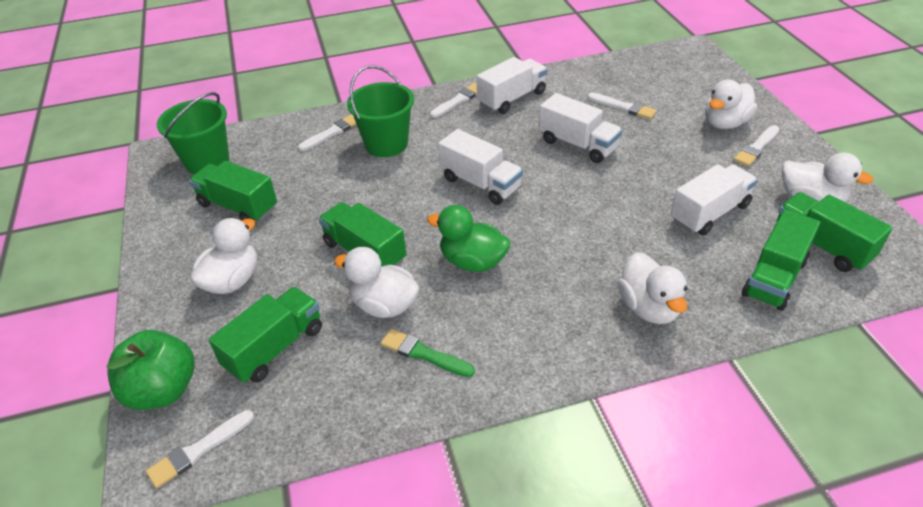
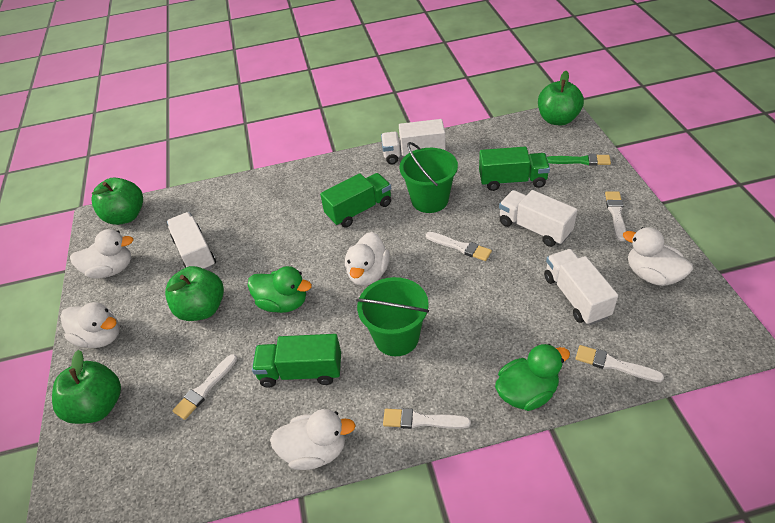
green apple: [107,330,195,410] = 1 -> [52,350,121,424] [92,178,143,225] [165,266,224,321] [538,71,584,126] = 4
green duck: [427,205,510,272] = 1 -> [248,266,312,313] [495,344,570,411] = 2
green truck: [189,161,277,221] [209,287,322,383] [319,202,406,267] [742,209,820,311] [777,192,893,272] = 5 -> [252,334,341,388] [320,173,391,228] [479,147,550,191] = 3

